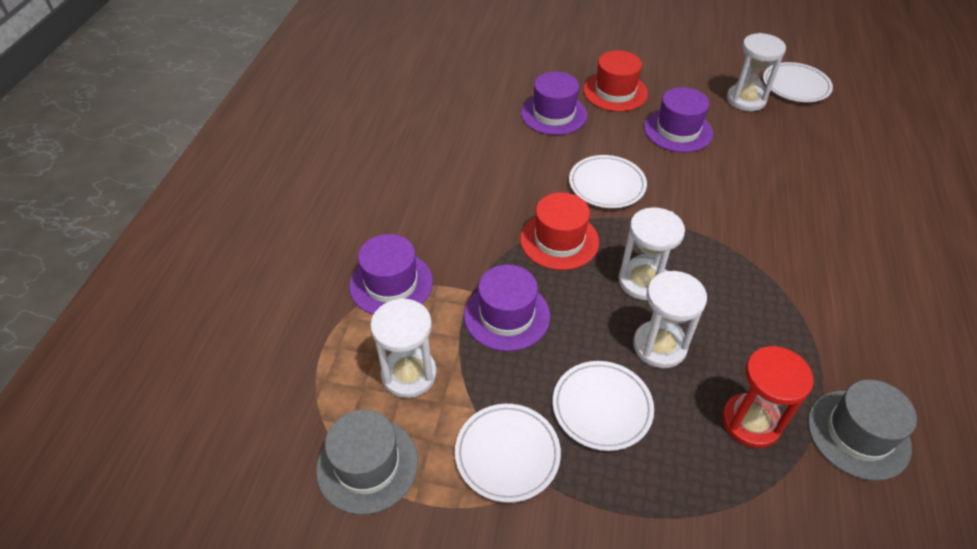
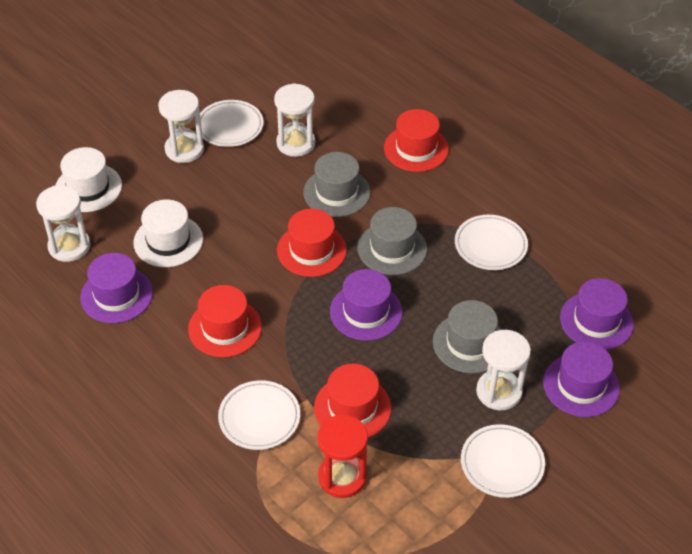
grey hat: [316,410,418,515] [808,379,917,481] = 2 -> [303,152,370,217] [358,207,427,275] [433,300,502,373] = 3
red hat: [520,192,599,270] [583,50,648,112] = 2 -> [188,285,262,357] [277,209,347,277] [314,364,391,438] [384,109,449,172] = 4
white hat: none = 0 -> [55,147,122,212] [133,199,203,267] = 2

